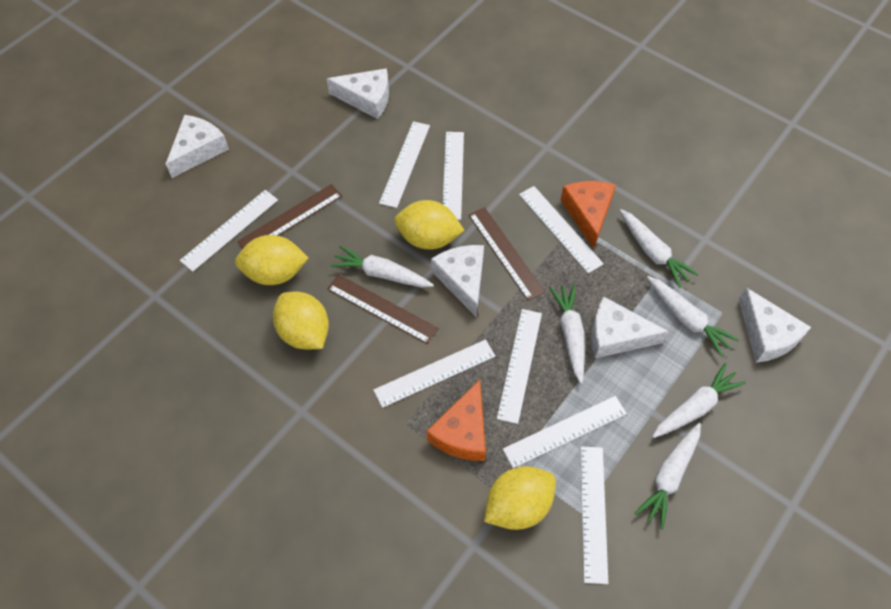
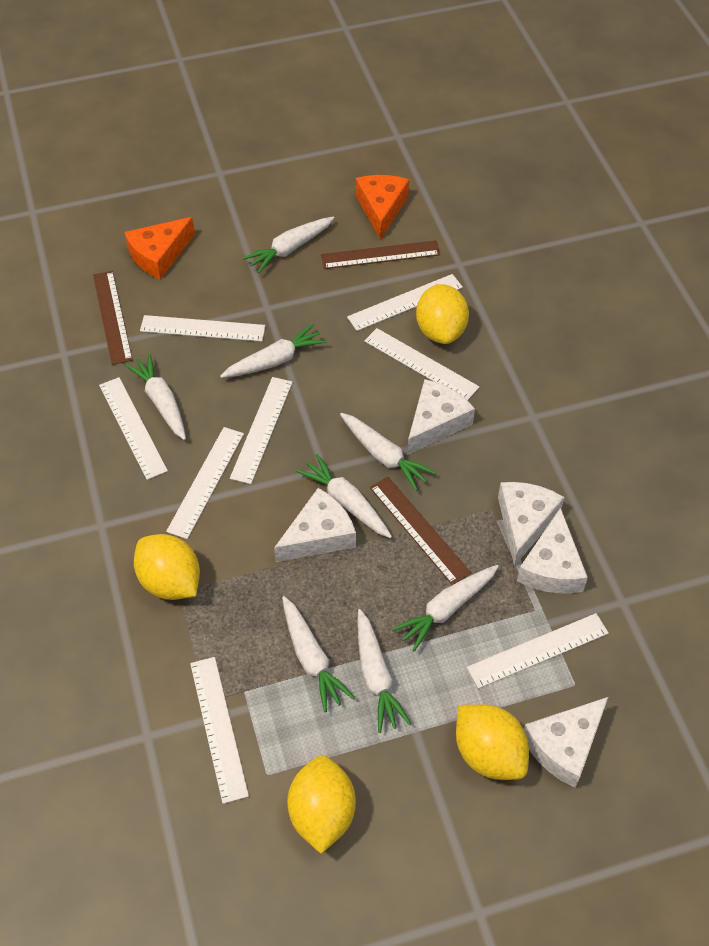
white carrot: [330,246,434,288] [549,284,585,384] [620,209,699,288] [635,423,701,530] [647,276,739,357] [652,363,746,438] = 6 -> [125,354,186,440] [220,324,327,378] [243,217,334,273] [282,596,355,712] [296,454,392,538] [340,413,436,491] [357,609,412,733] [393,565,499,652] = 8

